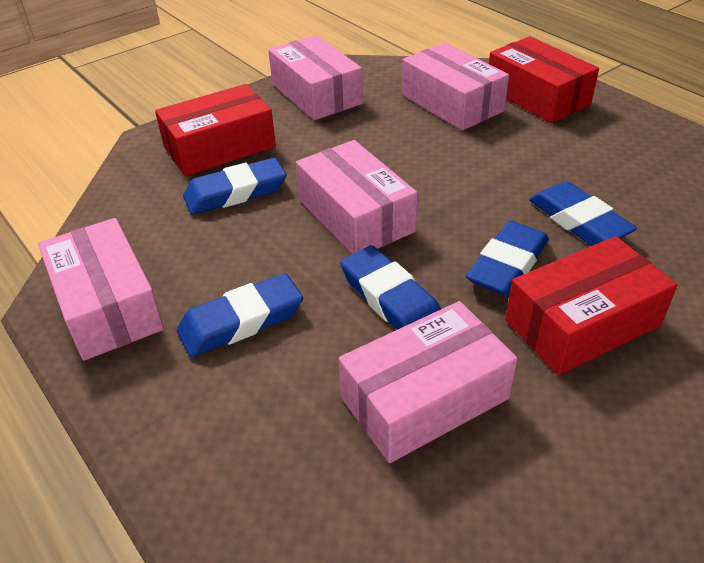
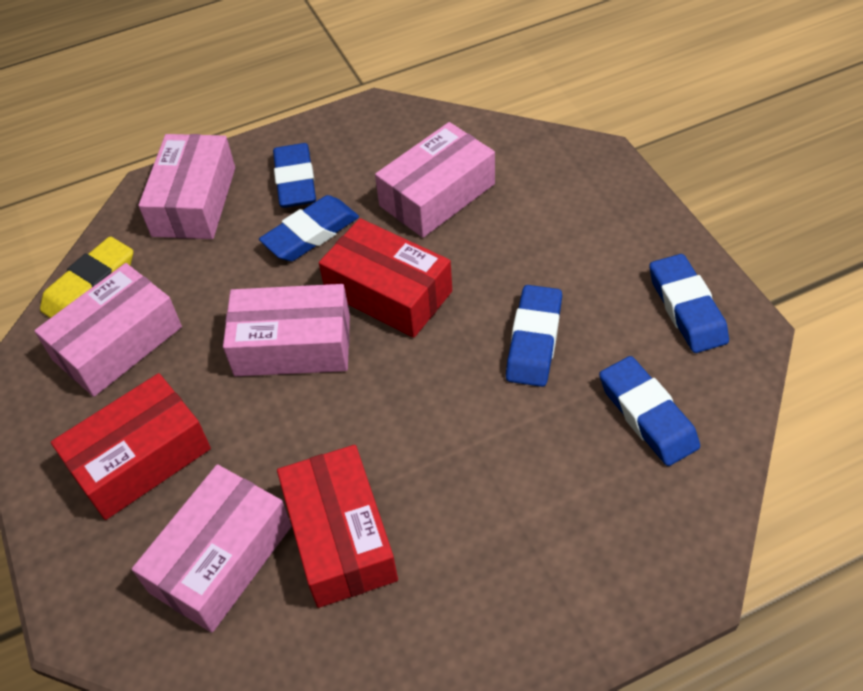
yellow eraser: none = 0 -> [40,237,133,318] = 1

